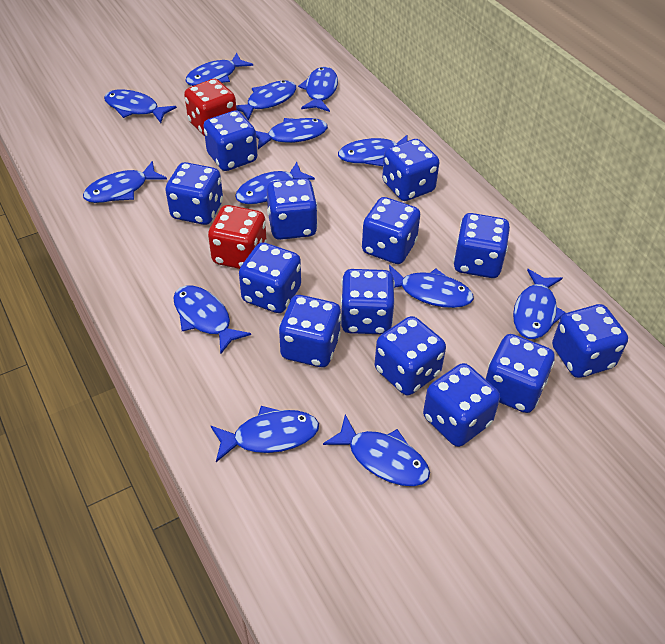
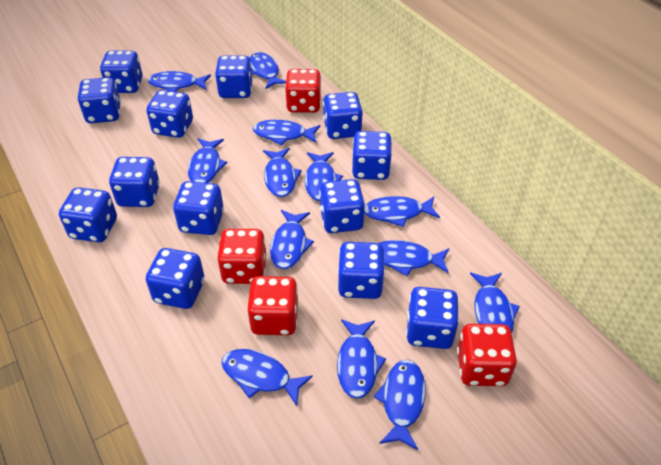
red dice: [184,79,237,136] [208,205,267,269] = 2 -> [217,229,266,284] [247,276,299,335] [285,69,321,113] [457,324,517,386] = 4

